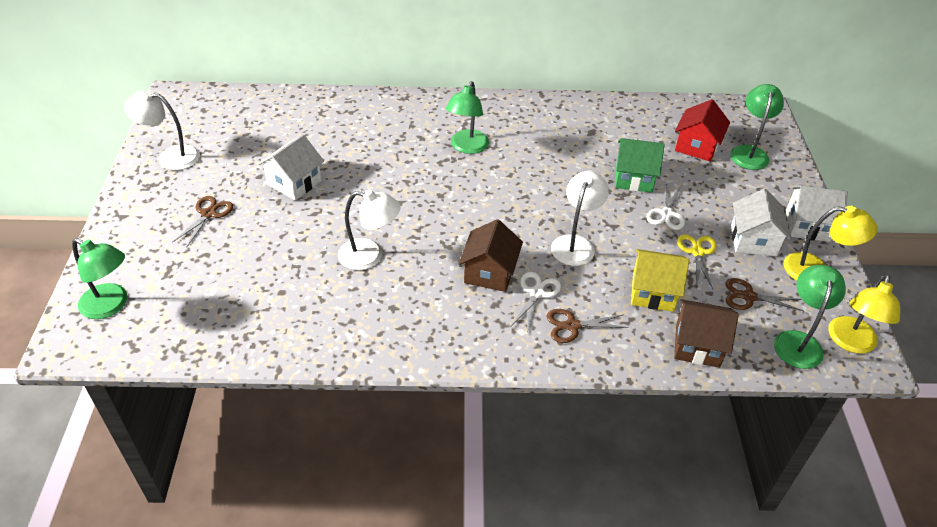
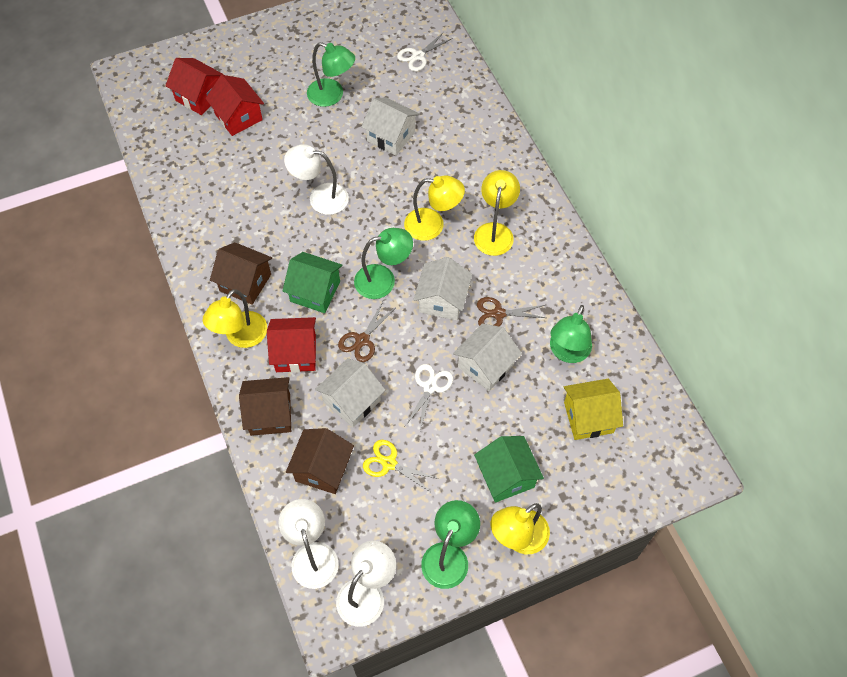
brown house: [459,219,523,292] [674,299,739,368] = 2 -> [210,242,272,305] [239,377,291,436] [286,428,354,494] = 3
brown scissors: [172,196,233,248] [547,309,629,343] [726,278,804,311] = 3 -> [338,302,395,362] [477,297,546,327] = 2
green house: [615,138,665,193] = 1 -> [282,252,343,313] [474,436,544,503] = 2
red house: [675,99,730,161] = 1 -> [165,58,224,115] [205,75,264,136] [267,317,316,373] = 3
white house: [258,134,324,200] [731,188,792,256] [786,185,848,242] = 3 -> [315,358,385,428] [361,97,419,156] [414,257,472,321] [453,323,522,391] = 4
yellow lamp: [783,206,878,280] [828,275,900,354] = 2 -> [203,289,267,348] [404,175,465,241] [474,170,520,256] [491,503,550,554] = 4

